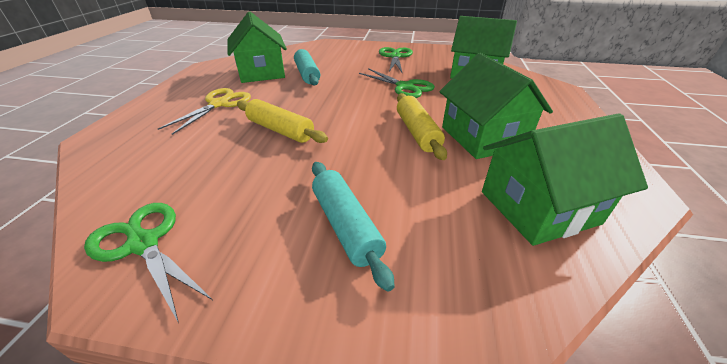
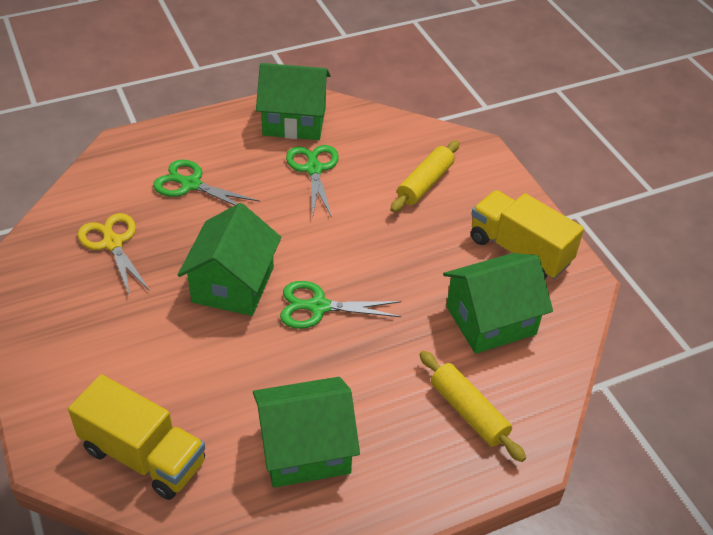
turquoise rolling pin: [294,49,320,86] [312,162,395,292] = 2 -> none = 0
yellow truck: none = 0 -> [68,374,205,500] [471,190,584,279] = 2

